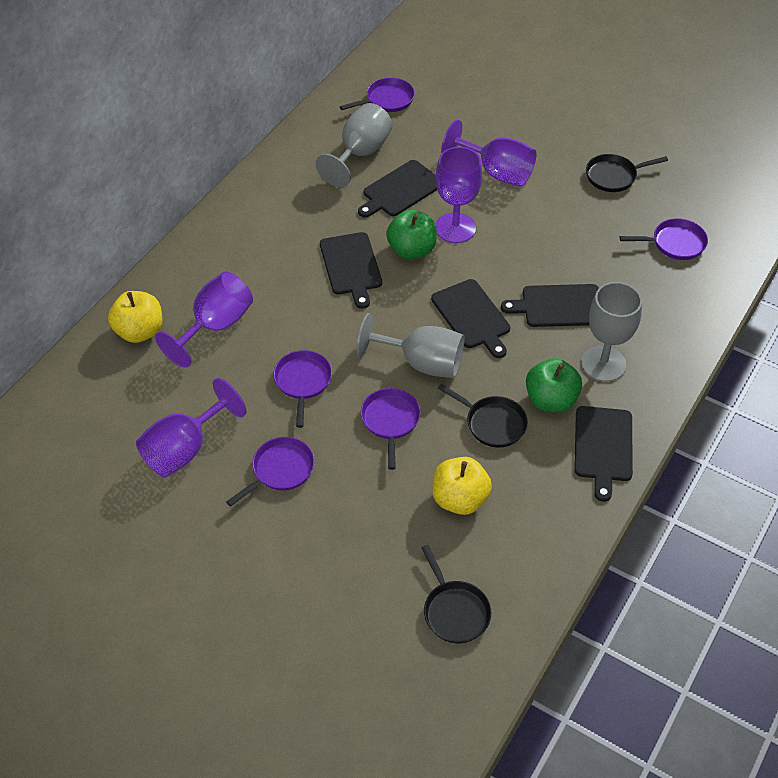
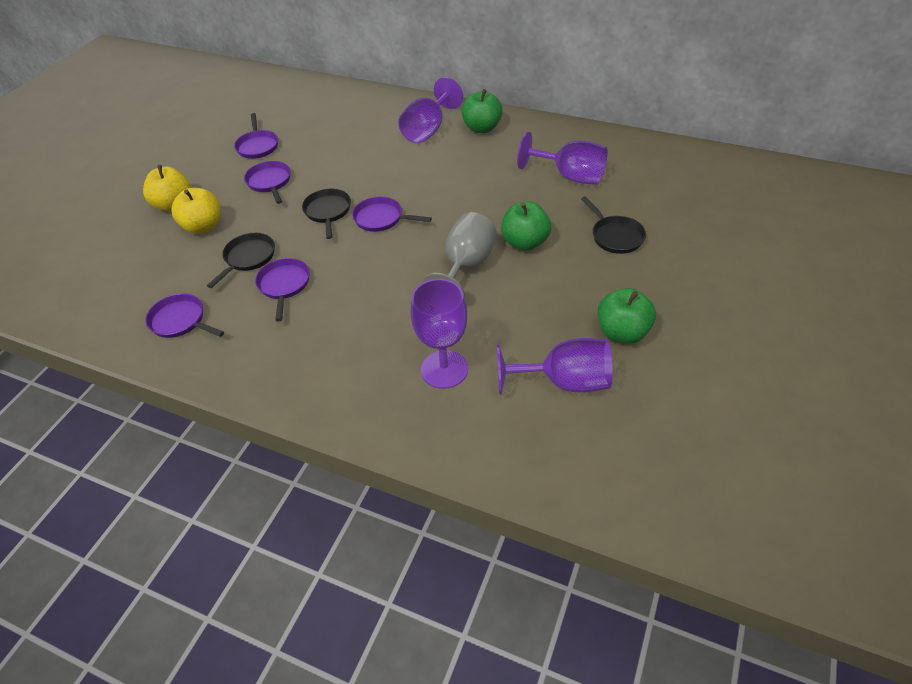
black cutting board: [320,232,382,309] [358,160,437,218] [431,279,510,358] [501,284,599,327] [574,406,633,502] = 5 -> none = 0
green apple: [386,210,437,259] [526,358,582,412] = 2 -> [461,89,503,133] [501,202,551,251] [598,288,656,343] = 3
grey goblet: [315,103,392,187] [357,313,465,378] [581,282,642,382] = 3 -> [423,212,496,298] = 1

